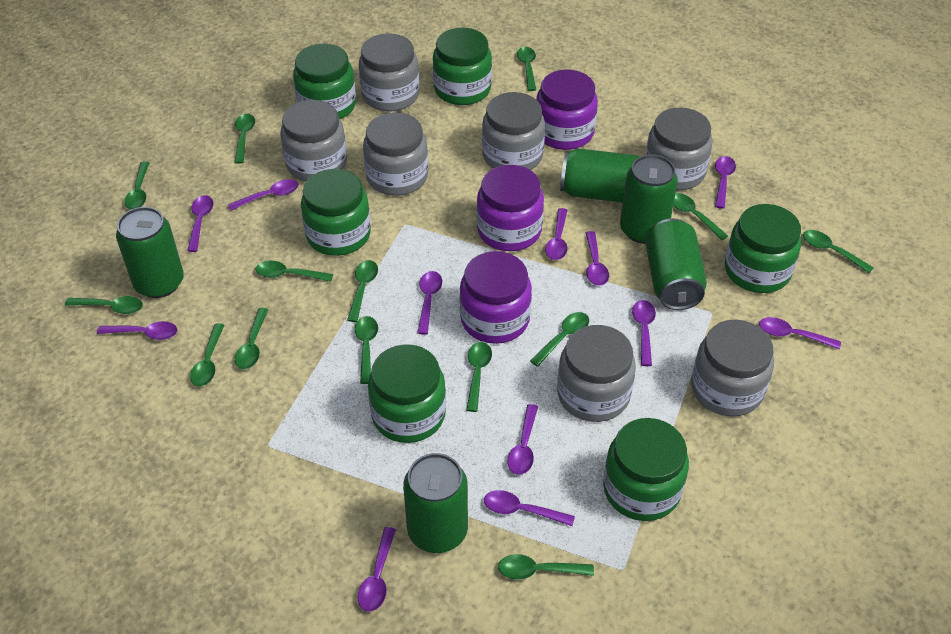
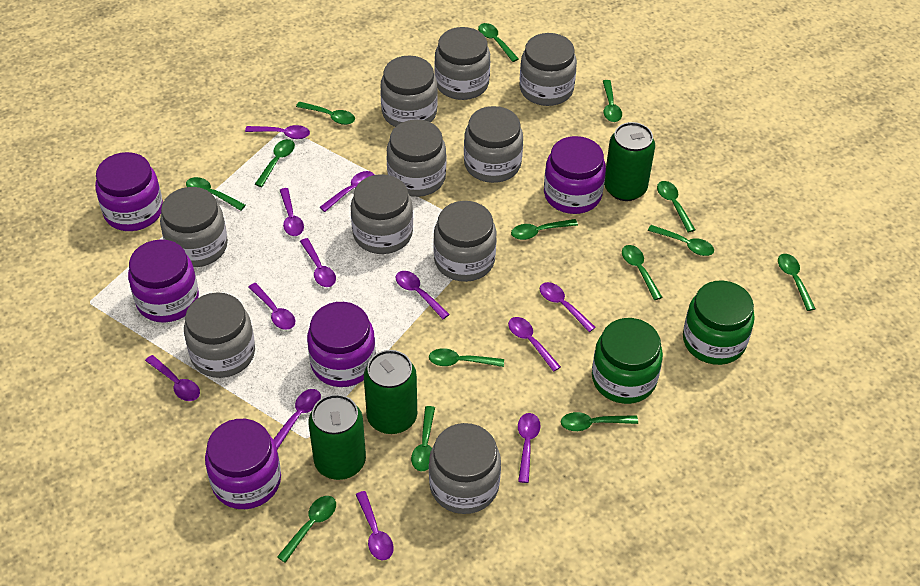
green can: [116,207,184,298] [403,453,468,553] [560,148,639,203] [620,155,678,244] [645,218,707,310] = 5 -> [309,394,366,480] [364,350,417,434] [604,122,655,201] = 3
green jar: [293,44,356,119] [301,169,371,256] [368,344,446,443] [433,28,492,105] [603,418,689,521] [725,204,801,293] = 6 -> [592,318,663,404] [683,281,755,365] = 2
grey jar: [280,100,347,181] [359,33,419,112] [363,112,428,196] [482,92,545,170] [557,325,636,422] [645,108,712,190] [691,320,774,416] = 7 -> [160,187,228,267] [184,292,255,378] [351,174,413,254] [380,56,438,127] [387,119,446,197] [429,423,501,514] [433,201,497,282] [435,27,490,100] [464,106,523,183] [519,33,577,106] = 10
purple jar: [460,251,532,344] [477,165,544,251] [536,69,598,150] = 3 -> [95,152,163,231] [128,239,199,323] [205,419,281,509] [307,302,376,387] [544,136,606,214] = 5

